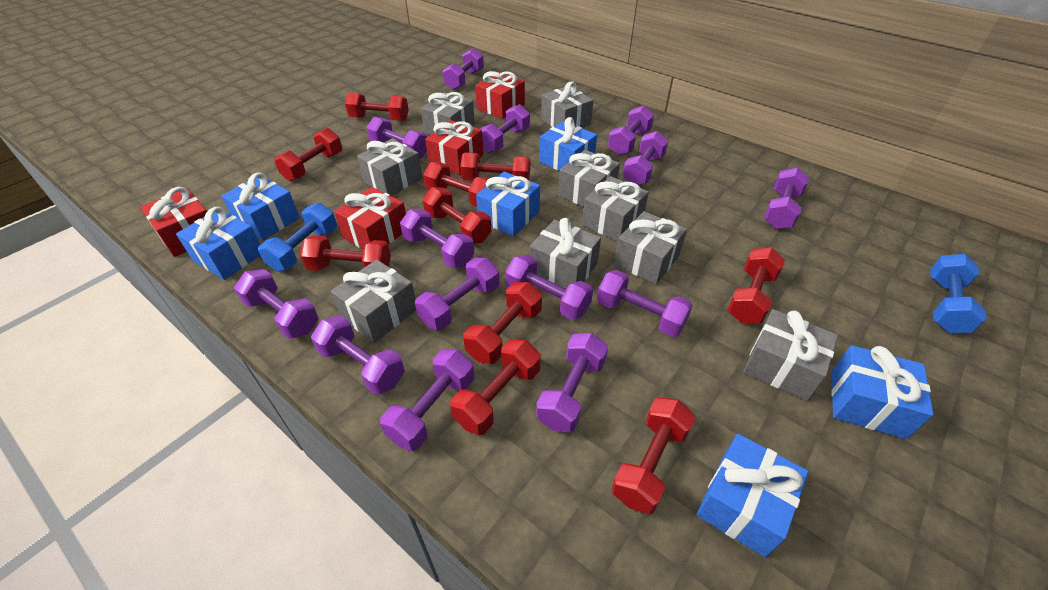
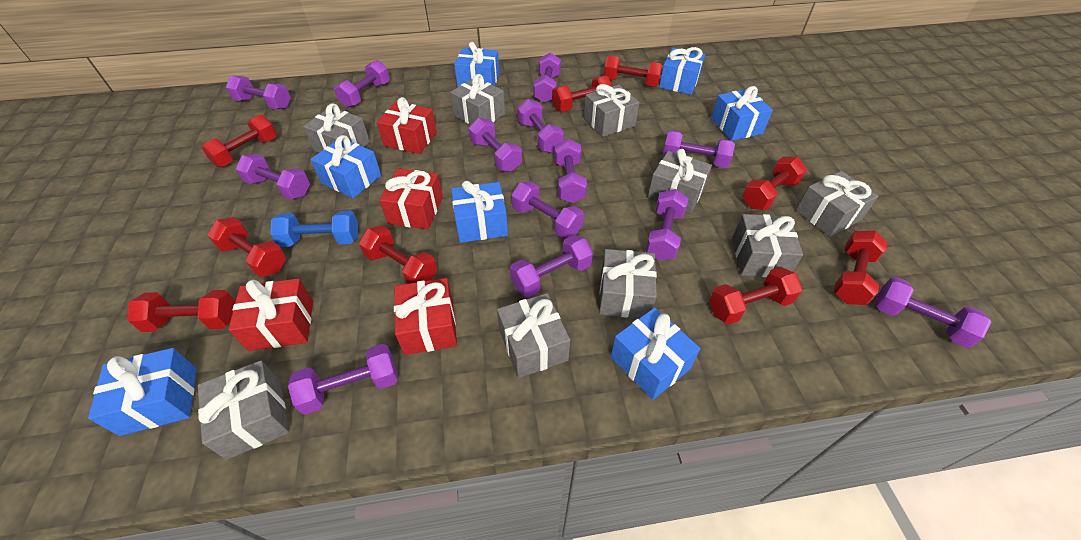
blue dumbbell: [258,203,337,272] [930,254,987,333] = 2 -> [271,211,358,247] = 1
blue gift: [176,207,260,280] [221,172,300,240] [476,171,540,236] [539,117,597,171] [697,434,808,557] [831,345,934,439] = 6 -> [88,348,197,436] [311,135,381,198] [451,181,508,243] [454,42,500,87] [611,308,701,400] [659,47,705,95] [711,86,773,141] = 7
purple dumbbell: [234,269,319,339] [311,315,405,395] [367,117,427,158] [380,349,474,451] [400,209,474,268] [415,258,500,330] [443,48,484,90] [480,104,530,153] [505,255,593,320] [536,333,608,433] [597,270,693,337] [608,106,654,155] [622,131,669,185] [764,167,809,229] = 14 -> [226,76,291,109] [236,154,310,200] [288,344,398,415] [334,60,390,108] [469,118,522,172] [510,235,593,297] [511,181,584,239] [517,99,564,153] [533,53,561,103] [554,139,587,203] [646,189,689,261] [663,130,735,168] [875,277,991,348] = 13
red dumbbell: [274,128,342,181] [300,235,391,271] [345,92,409,121] [423,162,489,207] [423,187,491,244] [450,339,541,435] [460,152,531,181] [463,282,542,364] [612,397,696,514] [728,247,785,324] = 10 -> [127,290,236,332] [201,115,277,167] [207,217,286,277] [359,226,437,284] [552,76,612,112] [604,56,662,87] [709,267,803,325] [742,157,807,210] [833,231,888,305] = 9

